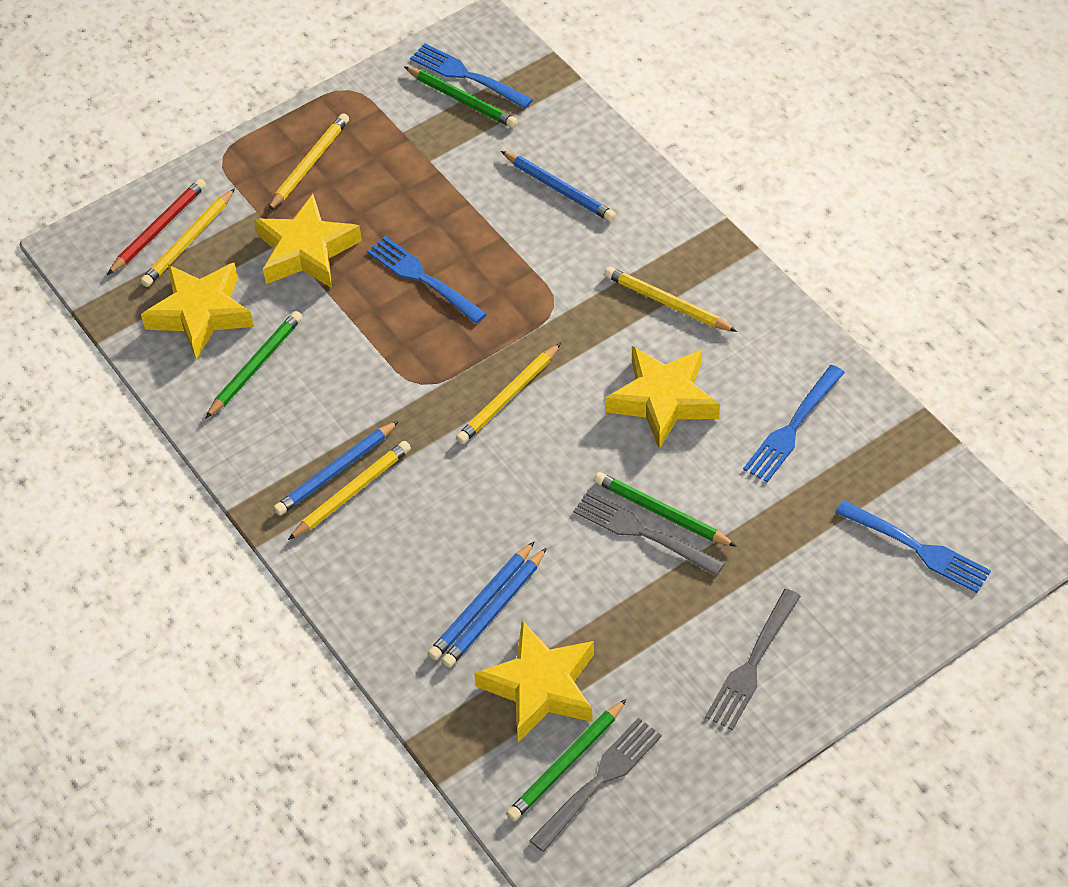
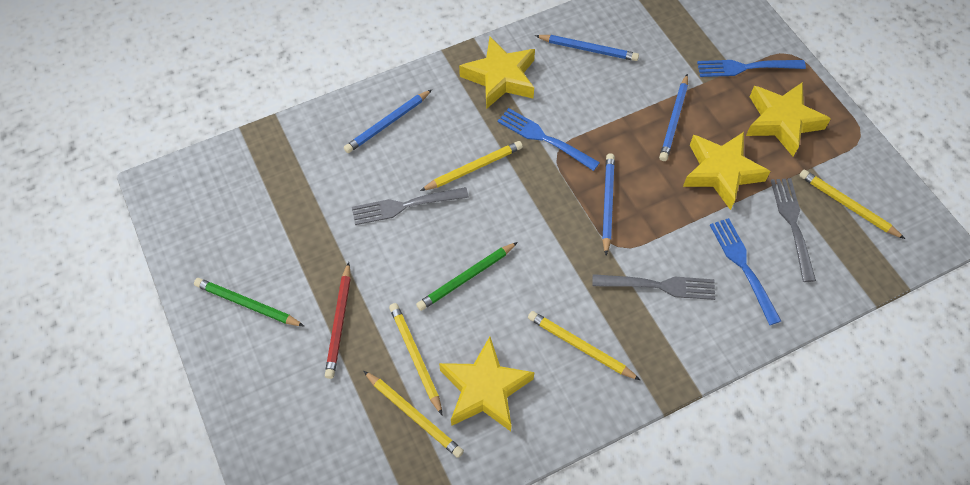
blue fork: [367,236,486,324] [410,43,533,109] [743,365,845,482] [835,500,991,593] = 4 -> [498,108,600,171] [697,60,806,77] [710,218,781,325] = 3
green pencil: [205,311,302,419] [405,67,518,128] [506,699,627,821] [594,472,737,547] = 4 -> [194,278,304,326] [416,242,518,311] = 2

